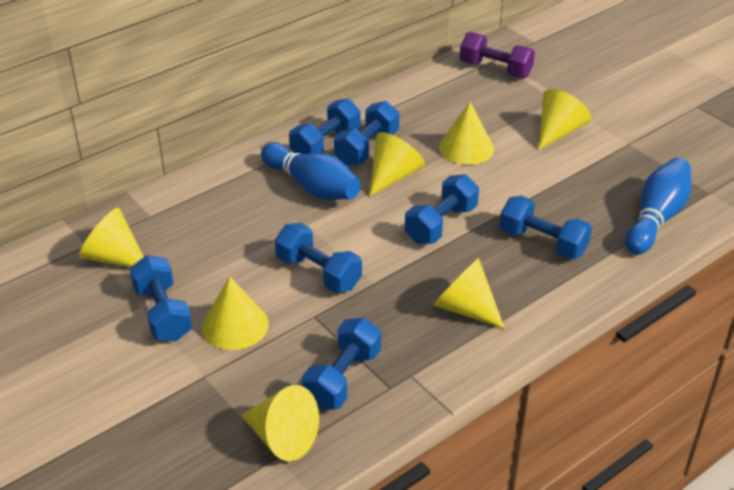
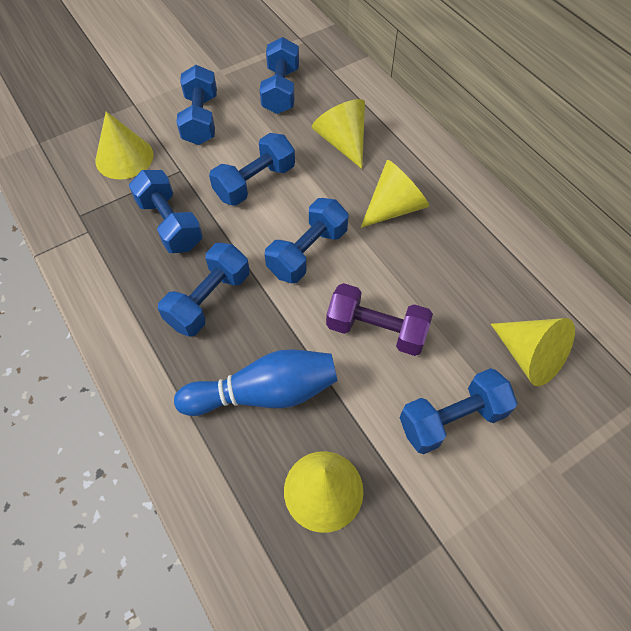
blue bowling pin: [261,143,361,200] [626,158,691,255] = 2 -> [174,349,338,416] = 1
yellow cone: [79,208,144,267] [202,276,269,350] [241,385,319,461] [369,132,425,197] [433,258,505,329] [439,102,494,165] [538,89,591,150] = 7 -> [96,111,154,179] [284,451,364,533] [312,99,365,169] [361,160,429,228] [491,318,575,387] = 5

